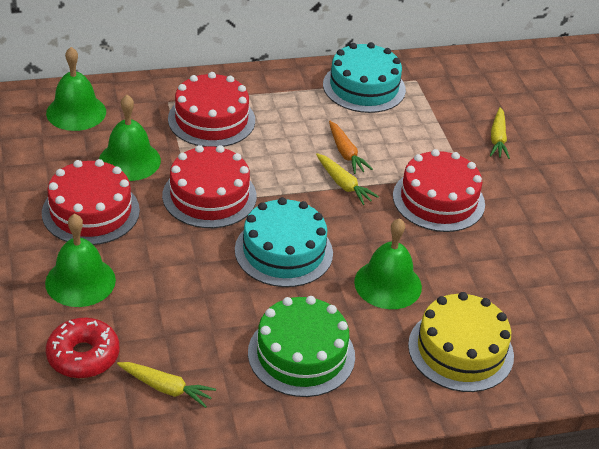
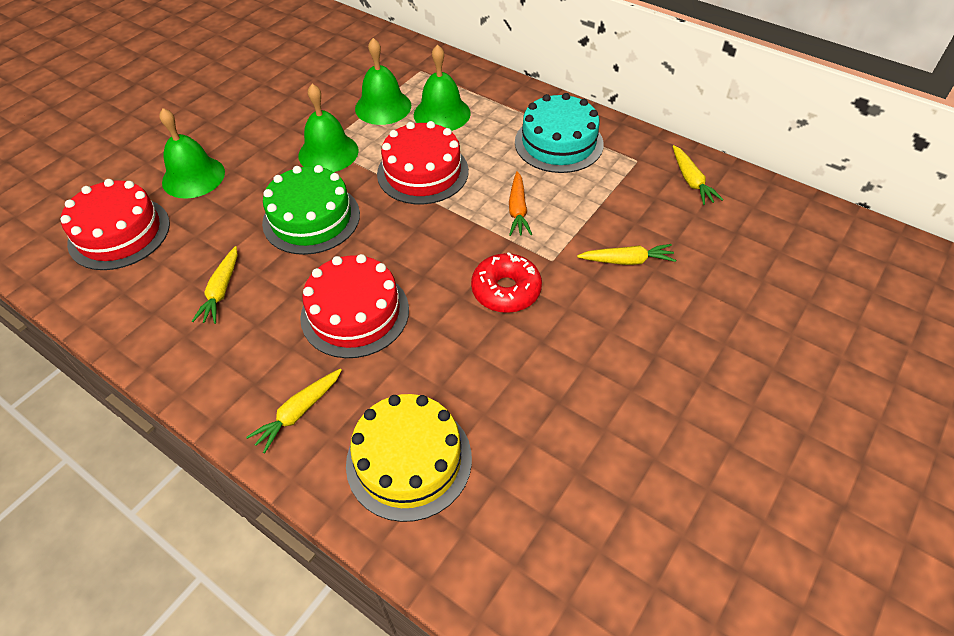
red cake: [42,159,140,245] [162,145,257,228] [168,72,255,147] [393,149,485,232] = 4 -> [61,179,170,270] [300,254,409,358] [377,121,469,204] = 3
turquoise cake: [235,197,333,287] [323,42,406,113] = 2 -> [515,93,604,173] = 1
yellow carrot: [117,362,216,408] [316,153,379,205] [490,107,510,159] = 3 -> [192,246,237,324] [246,369,342,454] [577,244,676,265] [673,145,723,205] = 4

